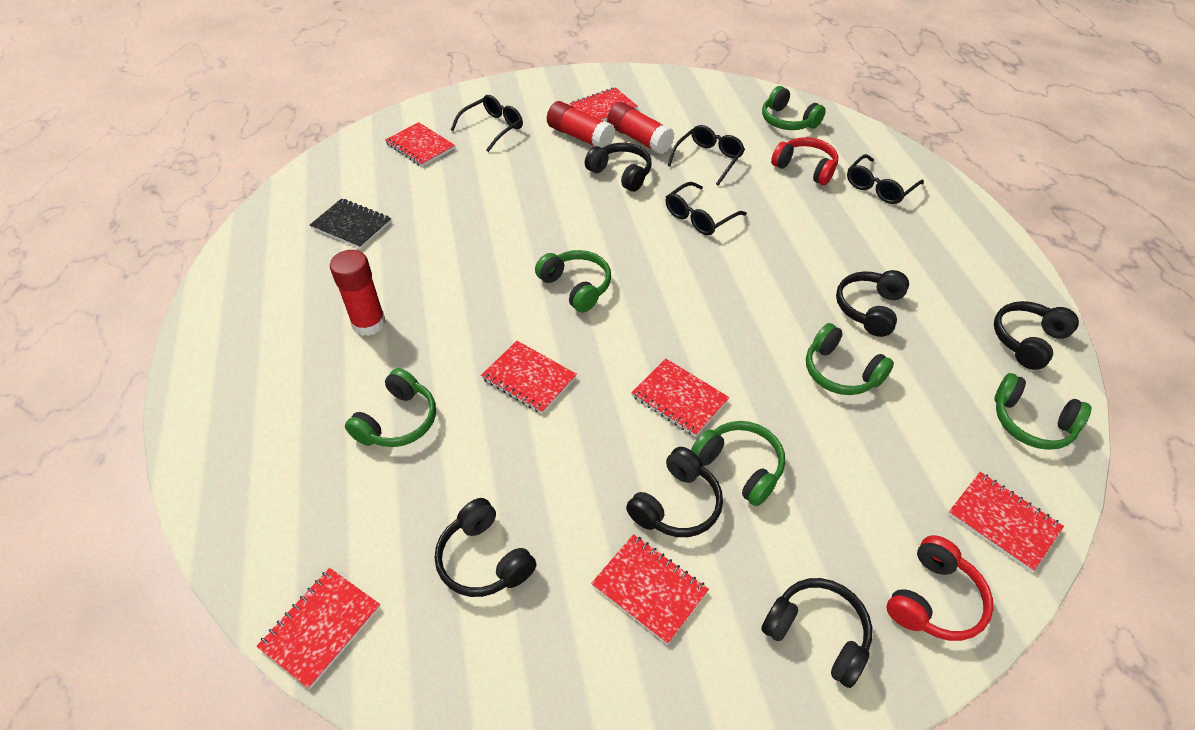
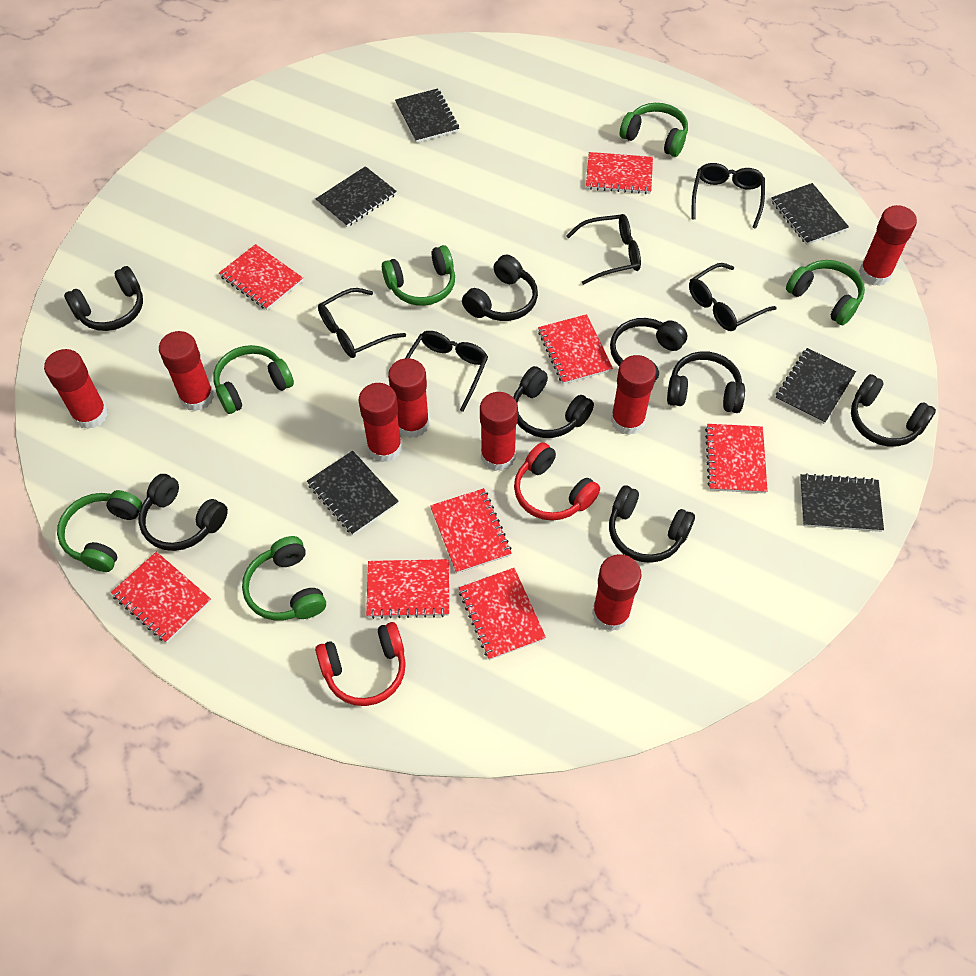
black glasses: [451,95,523,152] [666,182,747,235] [667,125,745,186] [847,154,924,204] = 4 -> [318,288,406,358] [405,331,488,412] [566,214,641,285] [689,263,777,331] [692,163,765,229] = 5
black headphones: [435,498,536,597] [585,143,652,192] [626,447,723,537] [761,578,872,688] [836,270,909,337] [994,301,1079,370] = 6 -> [64,266,143,331] [139,474,228,551] [462,255,538,321] [513,366,594,438] [609,485,695,563] [610,318,687,383] [667,351,745,413] [851,374,936,446] = 8
black notebook: [310,198,391,249] = 1 -> [307,450,399,535] [316,166,397,227] [395,88,459,143] [771,183,849,245] [775,348,856,424] [800,473,884,532] = 6
red glue stick: [330,250,386,336] [547,101,615,148] [607,102,674,154] = 3 -> [44,349,108,429] [159,331,214,411] [359,383,402,462] [388,358,429,438] [480,392,518,471] [592,554,641,631] [611,355,656,435] [859,205,917,286] = 8
red notebook: [256,568,381,689] [385,122,455,167] [481,341,577,414] [570,87,638,121] [591,534,709,645] [631,359,730,437] [948,472,1064,572] = 7 -> [111,552,211,643] [219,244,303,310] [366,559,449,619] [430,488,512,573] [459,568,546,660] [538,314,613,384] [586,152,653,194] [705,424,768,493] = 8

